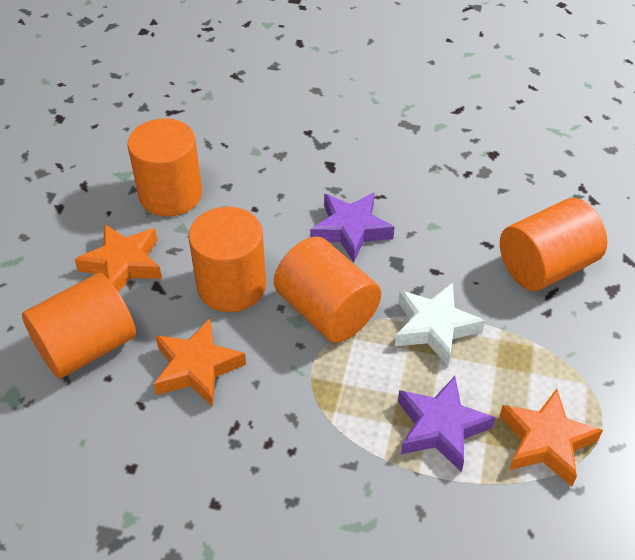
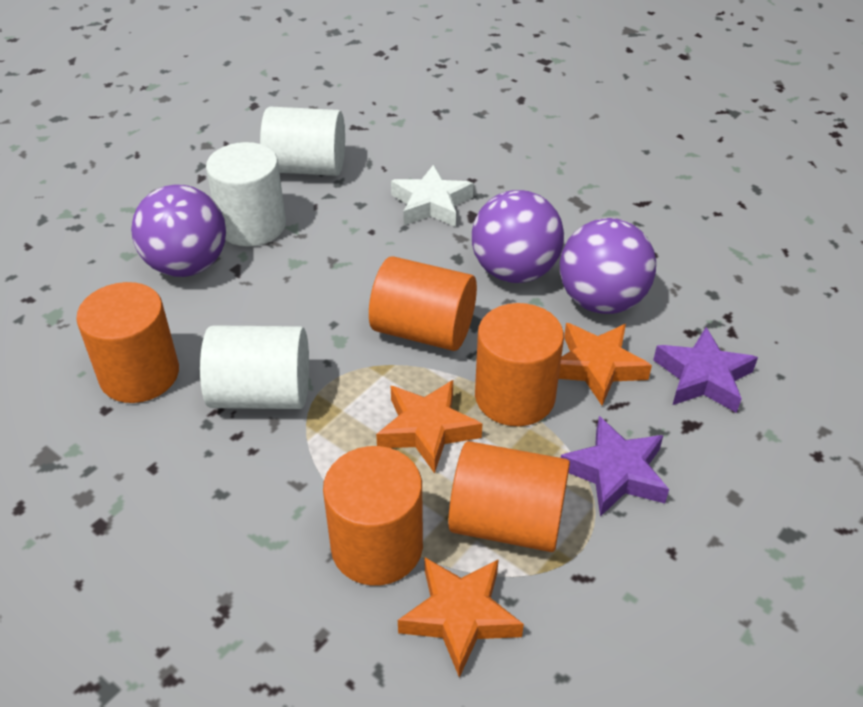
purple ball: none = 0 -> [131,184,226,277] [472,190,564,283] [560,218,656,314] = 3
white cylinder: none = 0 -> [200,325,309,409] [206,142,286,247] [260,107,345,176] = 3

